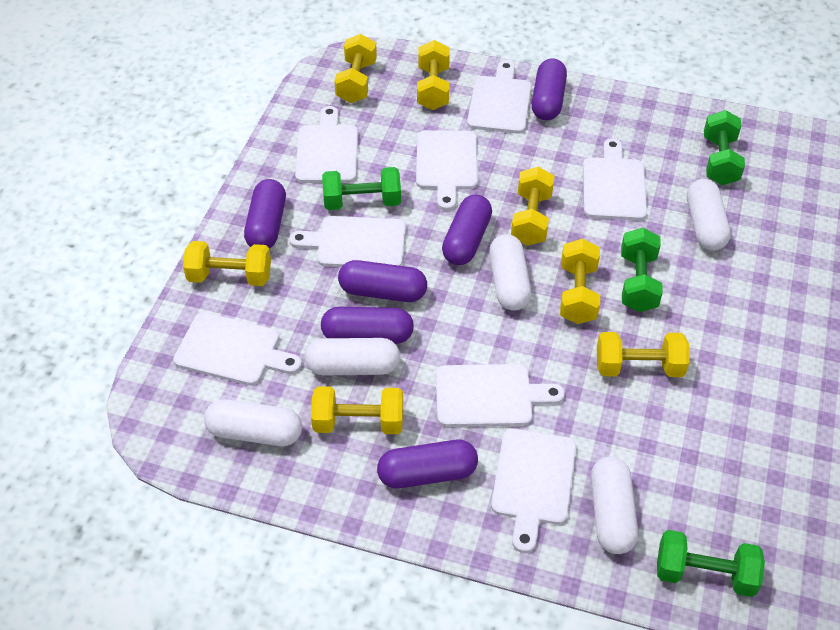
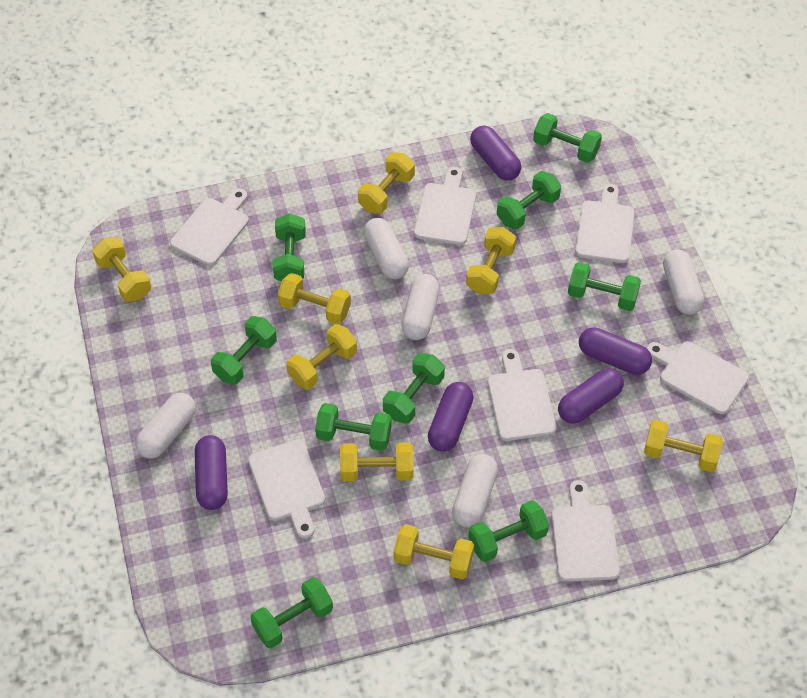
green dumbbell: [322,167,401,210] [621,228,663,312] [657,530,765,597] [704,110,745,185] = 4 -> [211,316,277,384] [250,577,333,648] [273,213,306,281] [315,403,392,451] [383,353,445,424] [469,500,549,562] [497,171,561,229] [533,113,602,163] [568,262,641,311] = 9
purple capsule: [244,179,286,249] [321,307,414,344] [338,260,427,302] [377,440,478,488] [442,194,492,265] [532,59,567,120] = 6 -> [195,435,228,510] [428,382,474,452] [470,126,521,181] [558,368,624,424] [579,327,652,375] = 5
white cutting board: [173,312,302,385] [289,216,406,267] [295,106,358,183] [416,130,477,211] [436,364,565,427] [467,60,532,134] [491,428,576,553] [583,138,647,220] = 8 -> [170,189,249,266] [248,440,325,539] [414,167,476,245] [488,349,556,441] [551,480,620,582] [575,184,635,263] [647,341,749,414] = 7
yellow dumbbell: [183,241,271,286] [311,386,403,434] [334,34,377,103] [417,40,450,110] [511,167,554,246] [560,239,600,324] [597,332,690,377] = 7 -> [93,237,152,302] [278,273,351,324] [287,324,357,389] [340,442,414,481] [358,152,415,214] [393,524,474,580] [466,227,516,294] [644,419,723,472] = 8

